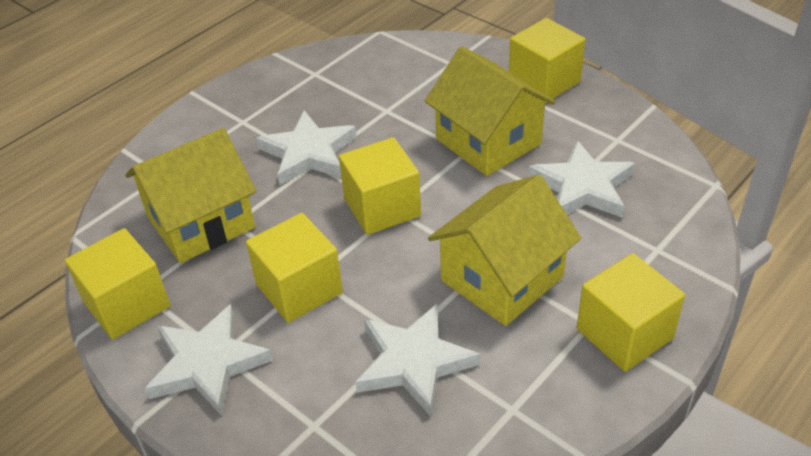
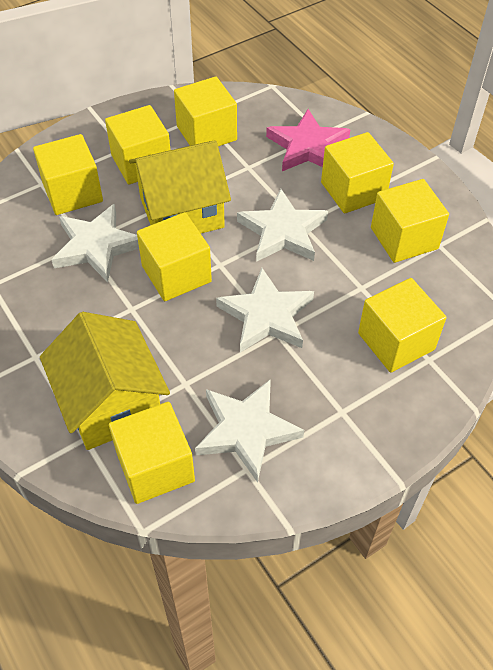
pink star: none = 0 -> [266,109,351,171] = 1
yellow cube: [65,228,170,339] [246,213,343,323] [339,137,421,235] [509,18,585,103] [577,253,685,372] = 5 -> [33,134,103,215] [105,105,170,184] [109,402,195,504] [137,212,212,301] [174,76,237,146] [321,132,394,214] [358,278,446,373] [371,179,449,263] = 8
yellow house: [125,128,256,263] [425,46,555,176] [428,175,581,326] = 3 -> [40,312,170,450] [129,140,231,233] = 2

